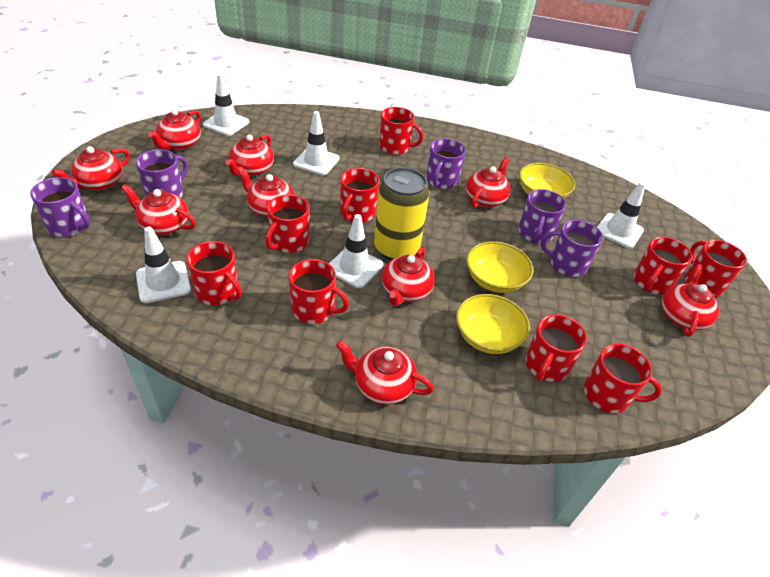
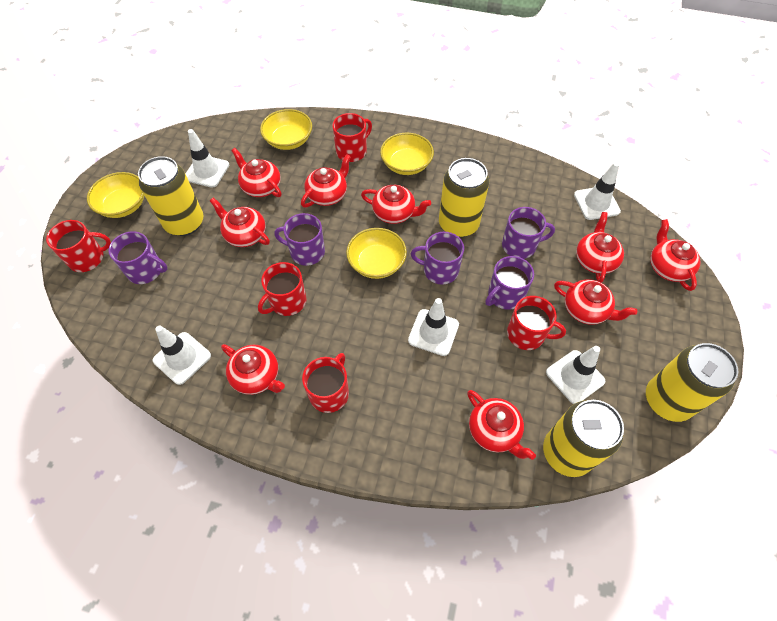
red mug: [186,241,242,306] [265,194,310,253] [289,259,349,324] [340,168,379,223] [379,107,423,155] [525,314,587,382] [584,344,662,413] [634,237,693,295] [685,240,747,297] = 9 -> [46,220,111,272] [258,262,307,316] [302,353,349,413] [332,113,372,162] [507,296,566,350] = 5
yellow bowl: [456,294,530,354] [466,241,533,293] [519,163,575,198] = 3 -> [87,172,144,218] [260,109,312,150] [346,228,407,279] [380,132,434,175] = 4
yellow can: [374,167,429,260] = 1 -> [138,156,204,236] [439,158,489,238] [543,400,624,477] [646,343,738,422] = 4

